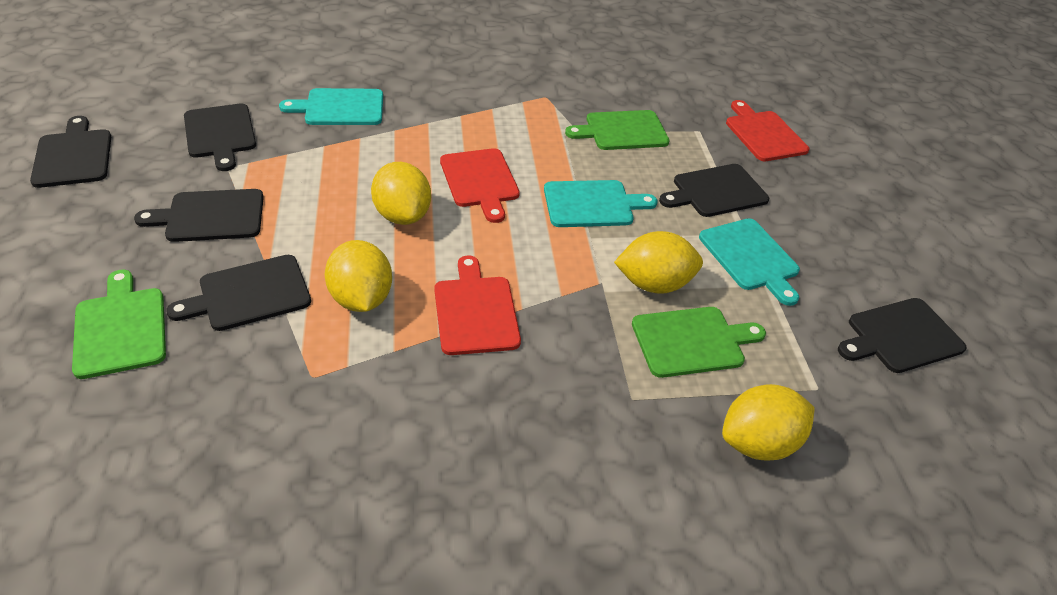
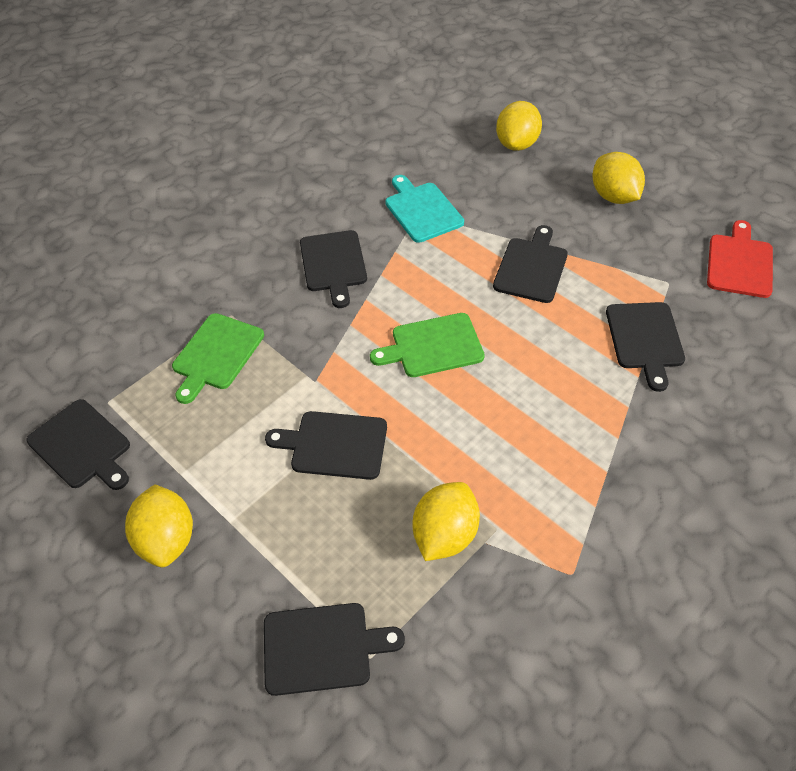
green cutting board: [72,270,166,379] [565,110,670,150] [632,307,766,378] = 3 -> [172,313,264,404] [370,313,485,377] = 2
red cutting board: [434,255,521,355] [440,148,520,223] [726,100,809,161] = 3 -> [707,220,773,298] = 1
turquoise cutting board: [279,88,383,125] [544,180,657,227] [699,218,800,306] = 3 -> [385,175,464,243] = 1

